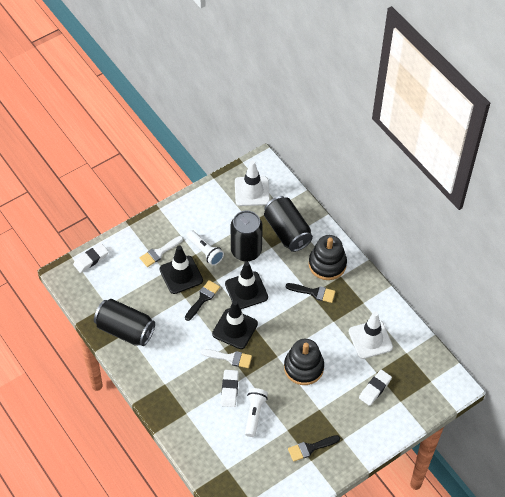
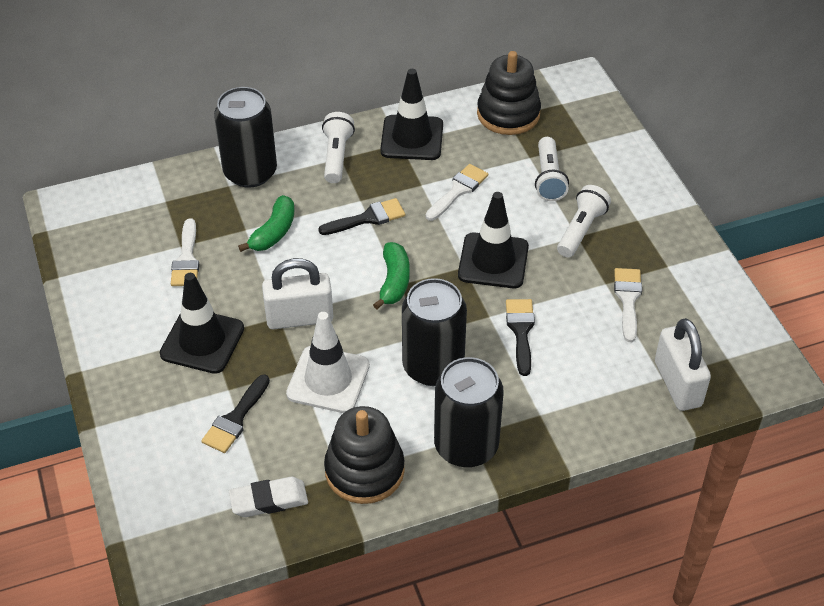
green banana: none = 0 -> [238,195,295,252] [373,242,410,309] = 2
white brush: [140,236,183,267] [200,349,252,368] = 2 -> [171,218,199,286] [426,164,488,221] [614,268,642,342] = 3
white eraser: [73,243,109,273] [221,370,239,407] [359,370,392,406] = 3 -> [229,477,308,517] = 1
white flashlight: [186,230,224,266] [245,388,268,437] = 2 -> [322,112,355,183] [535,137,569,201] [557,185,611,257] = 3
white padlock: none = 0 -> [262,258,333,329] [655,318,711,411] = 2
white traffic cone: [235,161,270,206] [349,311,393,359] = 2 -> [286,312,370,413] = 1

